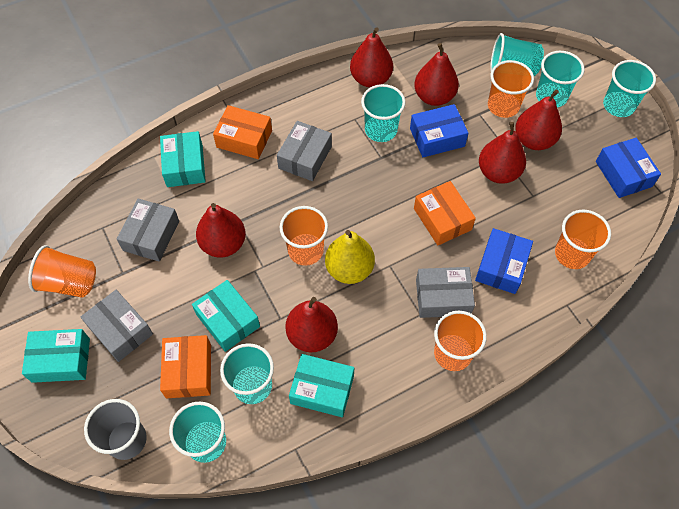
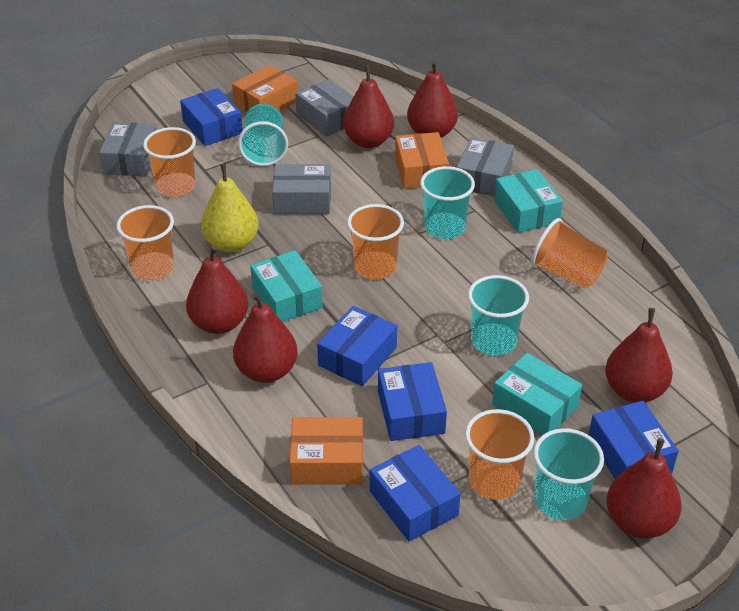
blue box: [410,104,468,157] [475,228,533,294] [596,138,661,198] = 3 -> [180,88,243,146] [317,306,397,386] [370,445,461,541] [378,362,447,441] [589,401,679,479] = 5
grey cup: [84,399,147,460] = 1 -> none = 0
turquoise box: [22,329,90,383] [160,131,206,187] [192,280,260,352] [289,354,354,417] = 4 -> [250,250,323,322] [492,353,582,435] [494,169,563,233] = 3
turquoise cup: [169,401,226,463] [220,343,274,404] [361,84,405,142] [490,33,544,76] [536,51,585,108] [603,60,656,117] = 6 -> [238,104,288,166] [420,166,475,239] [468,275,529,356] [533,428,604,520] = 4

